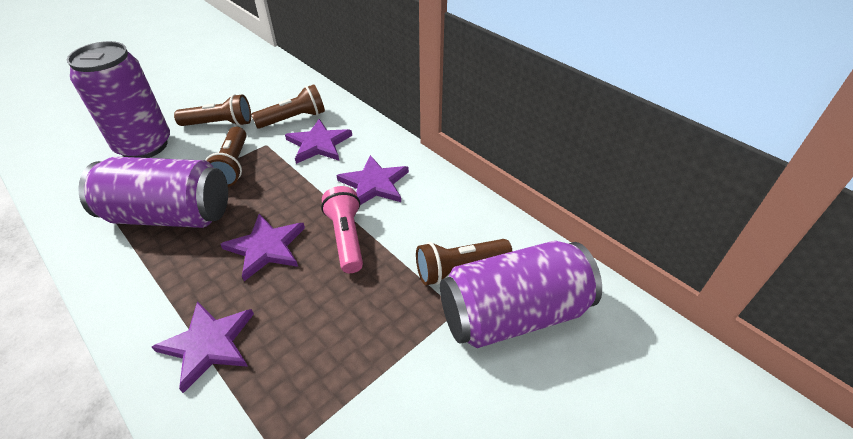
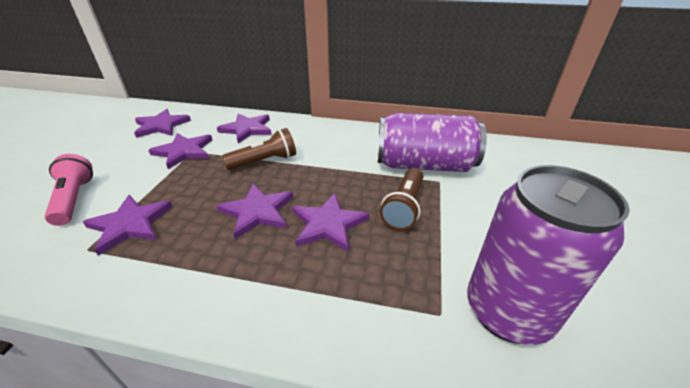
brown flashlight: [174,94,251,126] [205,127,247,187] [251,85,325,129] [416,239,512,285] = 4 -> [222,128,296,170] [380,168,423,230] = 2
purple can: [67,41,170,158] [78,157,228,228] [440,241,602,348] = 3 -> [378,113,487,172] [467,165,630,345] = 2
purple star: [152,301,254,393] [221,214,305,281] [285,119,352,164] [337,155,409,205] = 4 -> [83,195,173,256] [134,109,191,138] [148,133,212,169] [217,113,272,143] [217,184,293,239] [292,193,369,252] = 6

